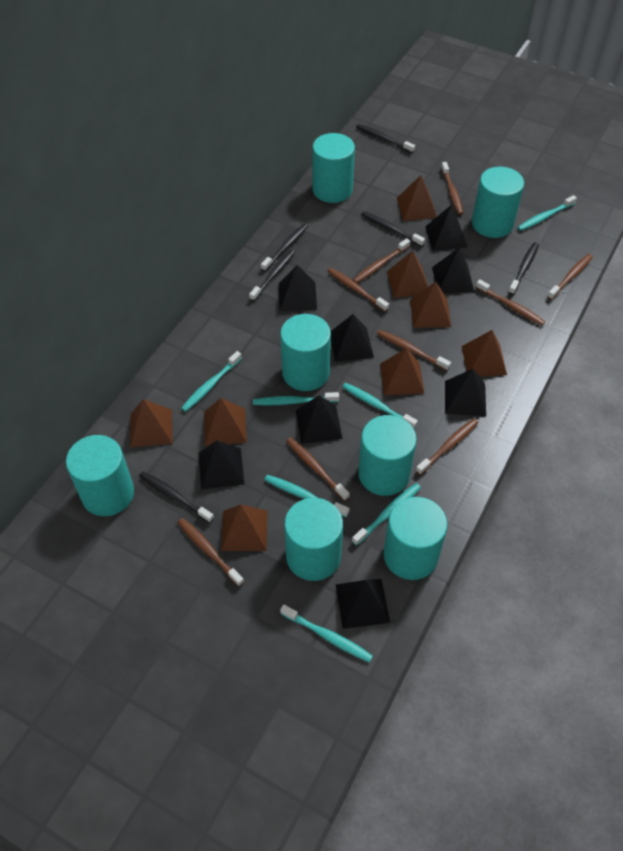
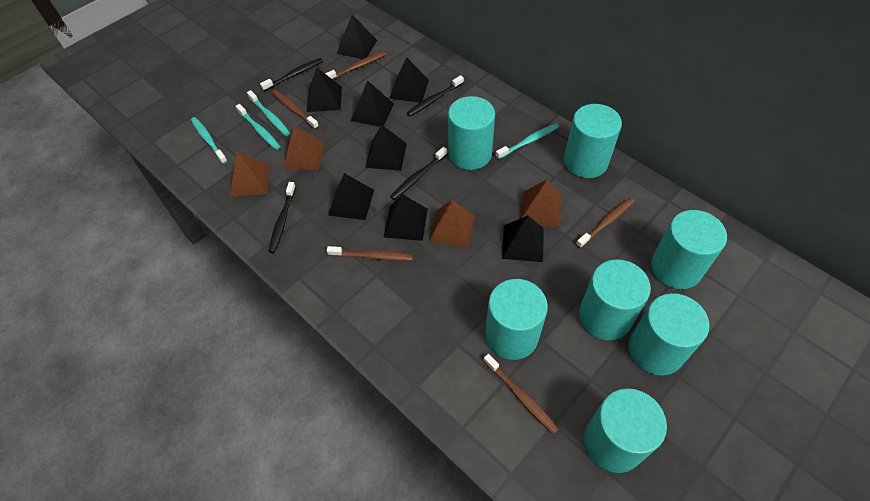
black toothbrush: [139,471,214,523] [249,250,295,301] [261,224,308,271] [356,124,415,153] [361,211,425,247] [508,242,539,295] = 6 -> [260,58,323,91] [268,182,296,253] [390,147,447,200] [407,75,464,116] = 4
brown pyramid: [130,399,173,447] [204,398,247,446] [221,505,268,551] [380,348,424,395] [387,251,428,298] [397,175,437,221] [410,282,451,328] [462,330,507,376] = 8 -> [230,151,270,197] [283,125,325,170] [429,200,475,248] [520,179,563,228] = 4
brown toothbrush: [177,518,244,587] [286,437,350,501] [328,268,389,312] [353,238,410,283] [377,330,451,371] [416,418,479,475] [441,162,464,215] [476,279,545,326] [547,254,593,300] = 9 -> [272,90,319,129] [325,51,386,80] [327,246,413,261] [483,354,559,434] [576,197,635,248] = 5
turquoise toothbrush: [181,351,242,412] [253,392,339,405] [264,475,350,517] [280,604,373,663] [342,383,418,429] [352,483,421,546] [518,195,577,231] = 7 -> [191,117,227,164] [236,104,281,150] [247,90,290,136] [495,124,559,159] = 4

